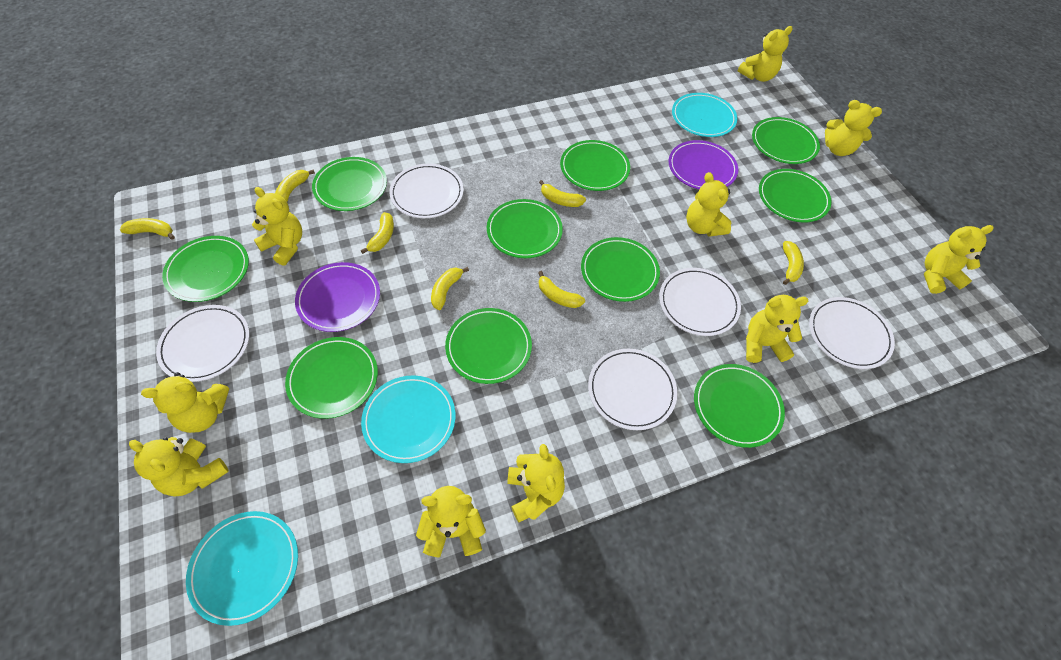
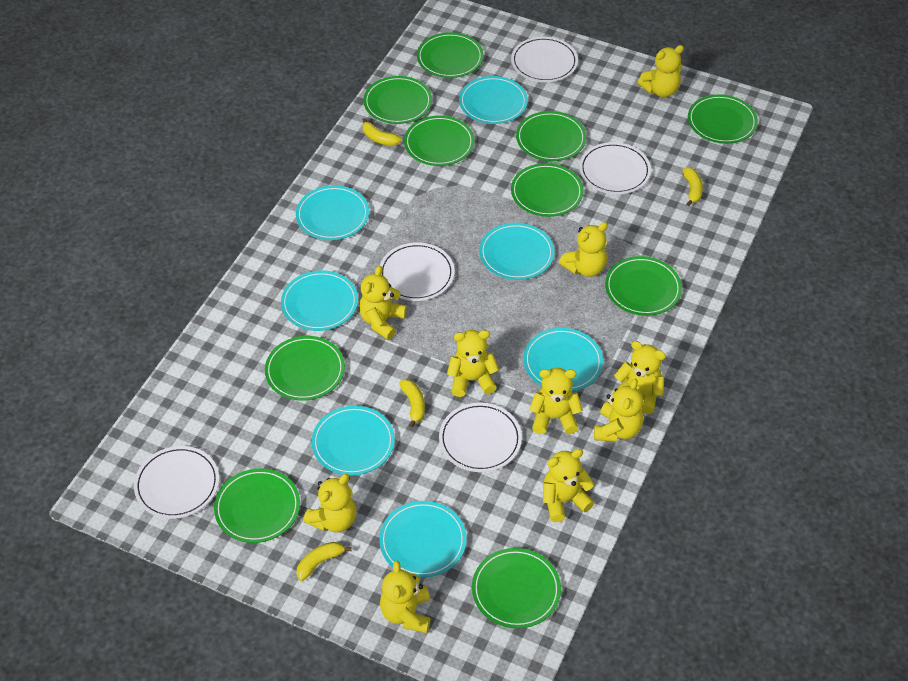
purple plate: [295,262,380,332] [669,140,738,189] = 2 -> none = 0
turquoise plate: [186,511,298,626] [361,375,456,463] [672,93,737,137] = 3 -> [281,271,358,331] [296,185,369,240] [312,406,395,476] [379,501,467,578] [459,76,528,124] [479,223,554,280] [524,328,603,392] = 7
yellow banana: [120,218,175,240] [275,169,315,201] [361,212,394,254] [431,267,469,310] [538,271,585,308] [539,180,586,207] [783,241,804,285] = 7 -> [297,542,352,581] [362,118,402,146] [399,379,425,428] [682,167,703,206] = 4

